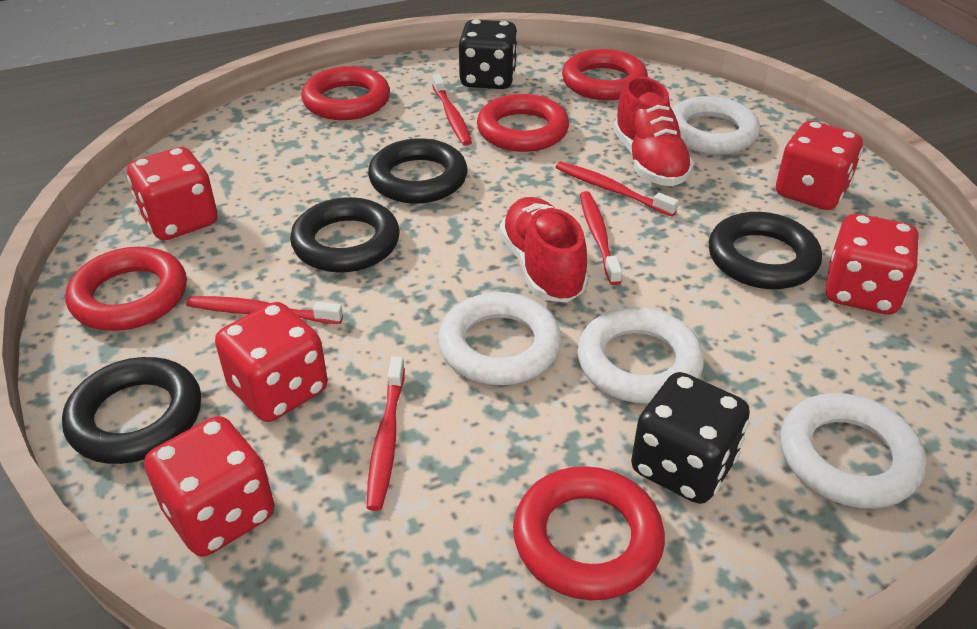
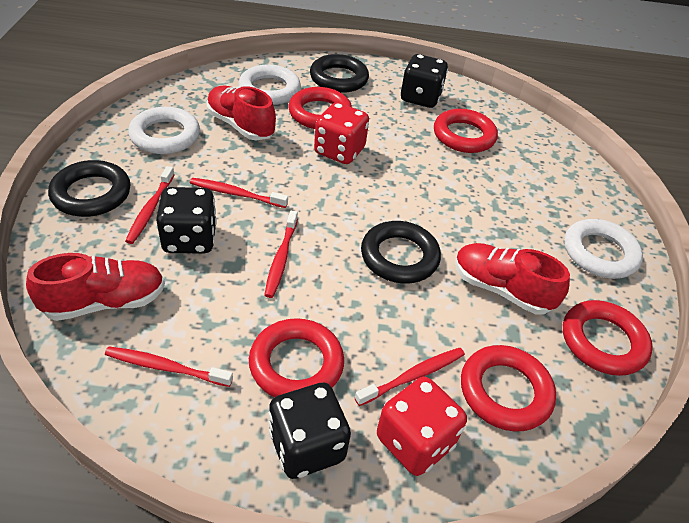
black dice: [459,19,518,89] [631,372,750,504] = 2 -> [156,187,217,253] [268,383,351,479] [401,54,448,108] = 3
black ring: [62,357,201,464] [290,197,400,273] [368,138,468,204] [709,212,822,289] = 4 -> [48,160,130,217] [310,54,369,93] [361,221,441,284] = 3
red dice: [127,147,218,240] [144,416,275,557] [215,302,328,422] [776,121,863,210] [826,214,920,314] = 5 -> [314,102,369,164] [377,377,467,476] = 2
red shoe: [500,197,588,302] [613,76,694,186] = 2 -> [26,253,165,321] [207,86,276,140] [455,243,570,314] = 3
white ring: [438,292,562,385] [578,307,704,404] [671,96,760,155] [781,393,926,509] = 4 -> [128,107,200,154] [238,64,301,105] [564,219,643,279] = 3

